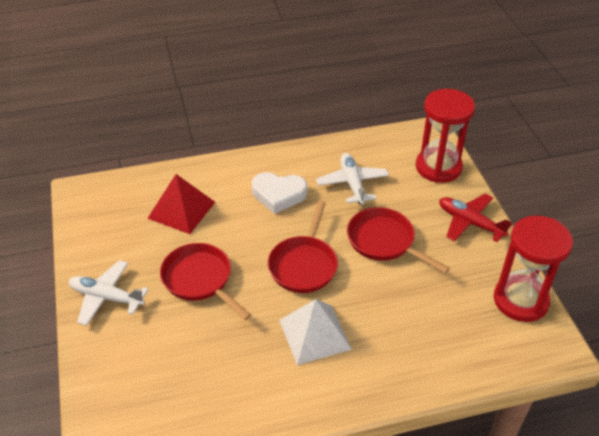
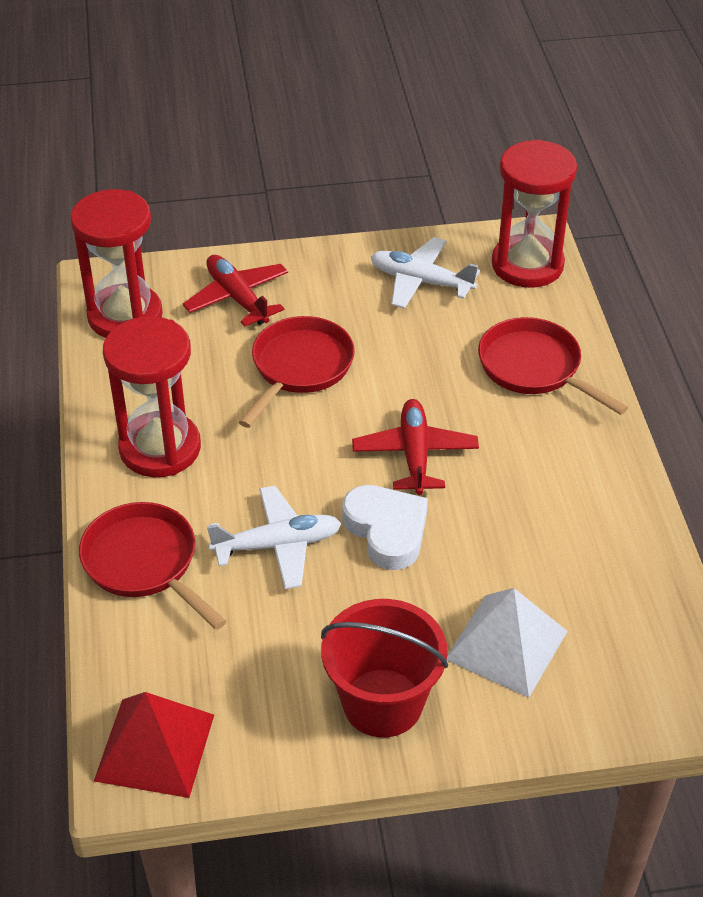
red bucket: none = 0 -> [321,599,448,737] = 1
red hourglass: [416,89,475,183] [494,216,573,322] = 2 -> [70,189,163,338] [103,316,201,477] [492,140,577,288] = 3
red plane: [439,194,512,242] = 1 -> [183,255,288,327] [352,399,479,495] = 2

